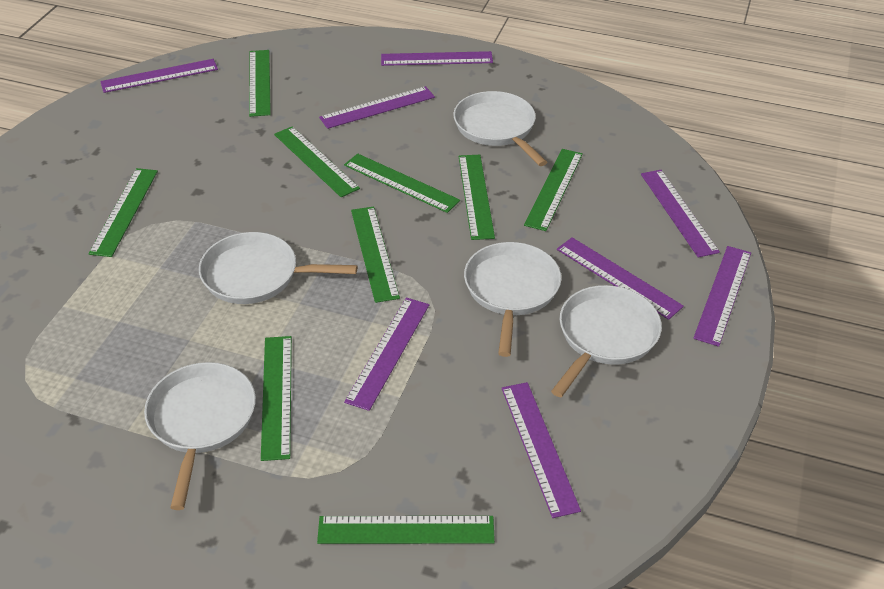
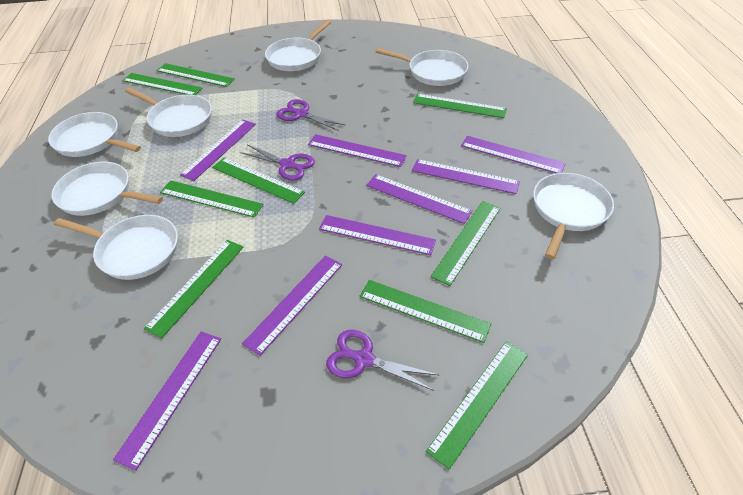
purple scissors: none = 0 -> [240,144,315,181] [276,99,345,131] [326,330,439,391] = 3
white pan: [144,362,256,510] [199,232,357,304] [453,91,547,166] [464,242,561,357] [551,285,662,397] = 5 -> [48,112,141,157] [51,161,163,216] [54,215,178,280] [125,87,212,137] [265,20,331,71] [375,48,468,86] [533,173,614,259] = 7

